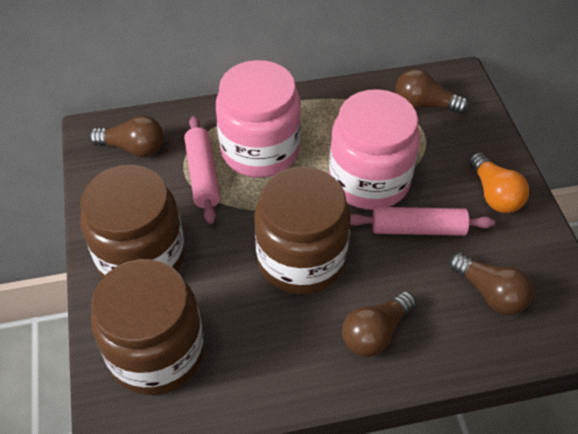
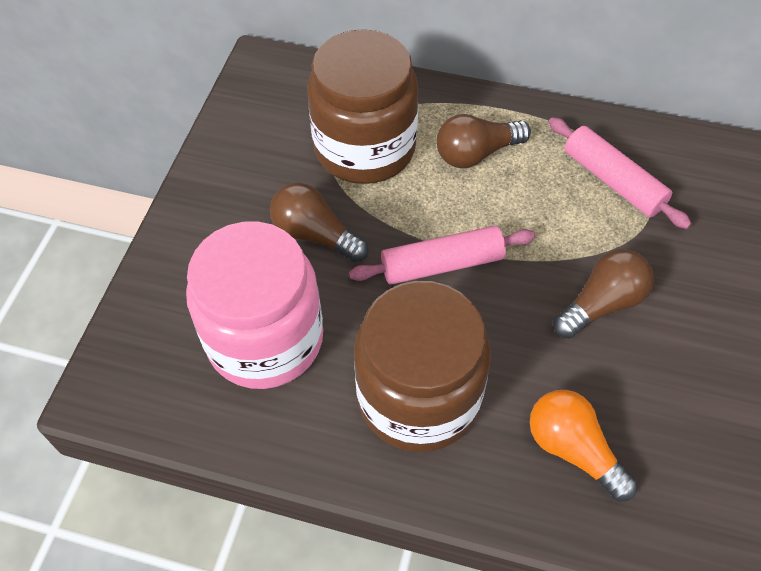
brown jar: [80,165,185,278] [91,259,204,395] [254,167,351,295] = 3 -> [307,29,418,184] [354,281,491,452] = 2
brown light bulb: [89,116,164,157] [342,291,416,357] [395,69,469,114] [449,252,534,315] = 4 -> [270,183,368,262] [436,114,531,168] [553,249,654,339] = 3
pink jar: [216,60,301,178] [329,89,420,210] = 2 -> [186,221,323,389] = 1

